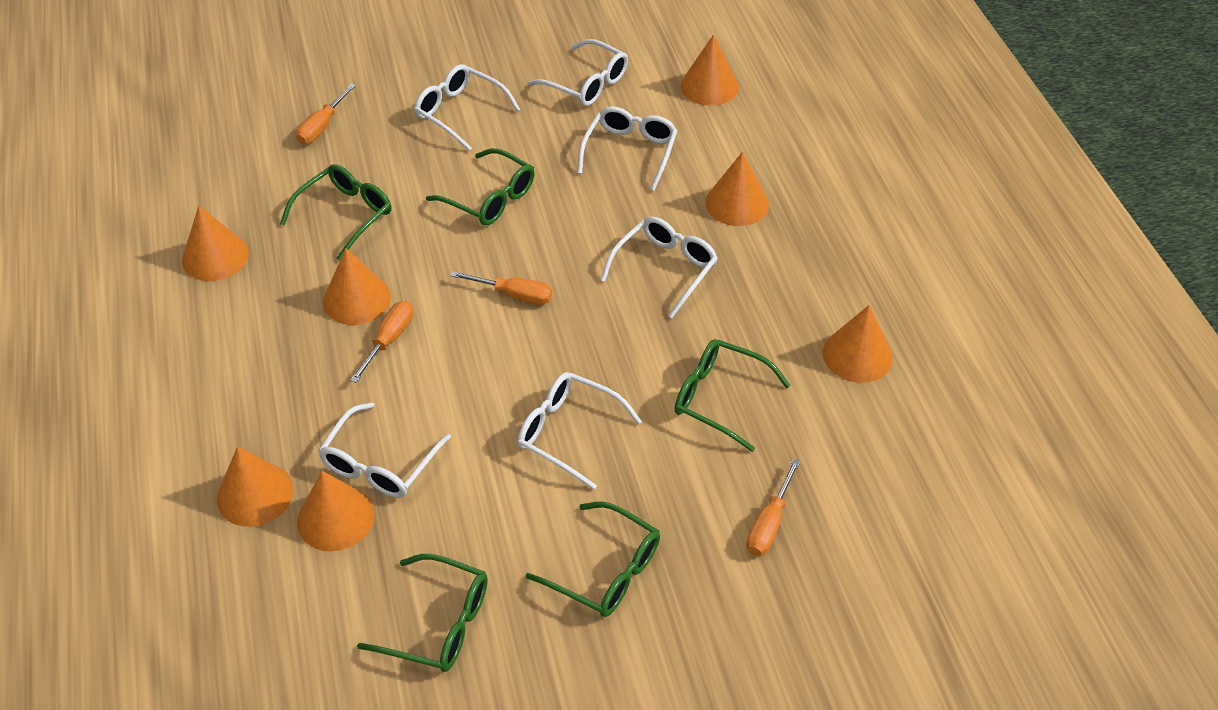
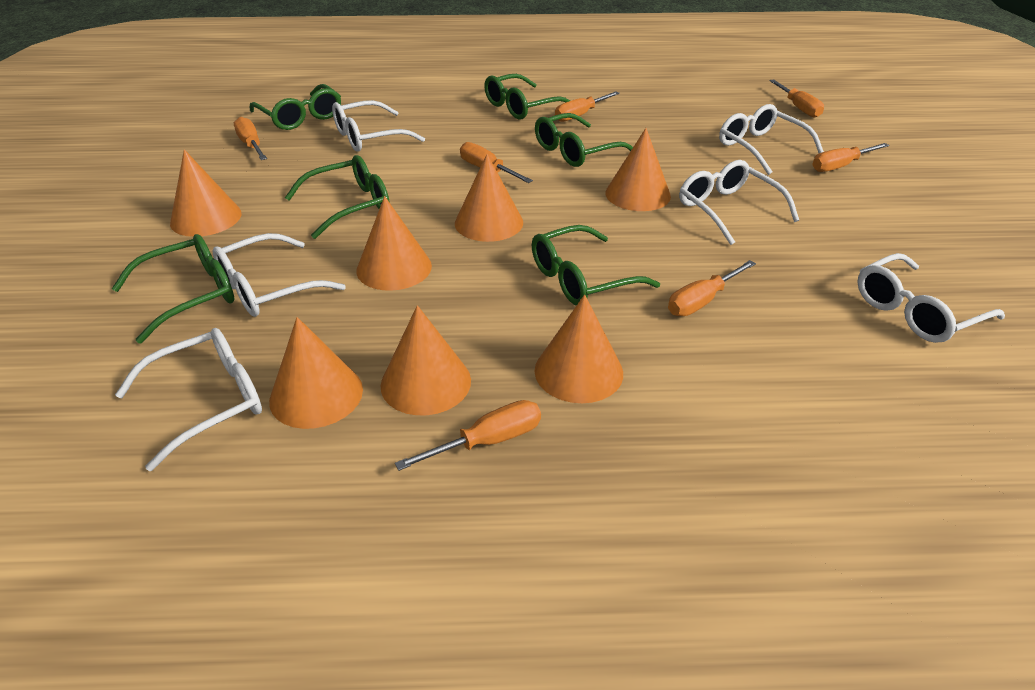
green glasses: [280,164,392,261] [357,554,488,672] [426,148,535,225] [526,501,660,617] [675,339,791,452] = 5 -> [112,234,235,343] [250,84,341,130] [285,155,390,239] [484,74,570,120] [532,225,660,306] [535,113,633,167] = 6
orange screwdriver: [296,84,356,144] [350,301,413,383] [450,271,552,305] [746,459,800,556] = 4 -> [234,117,267,160] [395,400,541,471] [460,142,533,183] [555,91,620,122] [668,260,756,316] [769,79,824,118] [812,143,889,172] = 7

